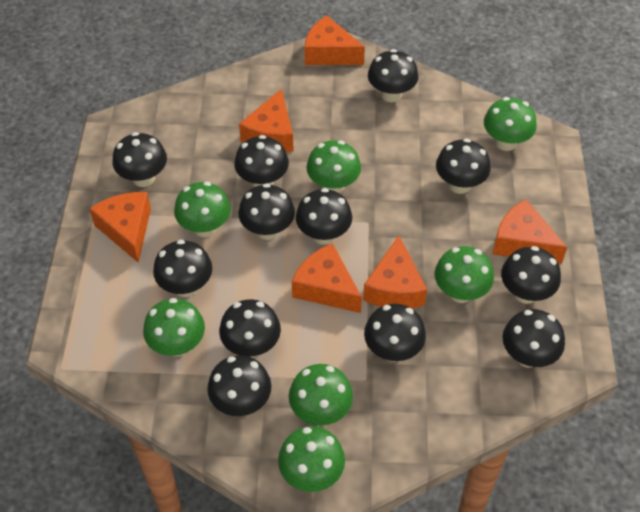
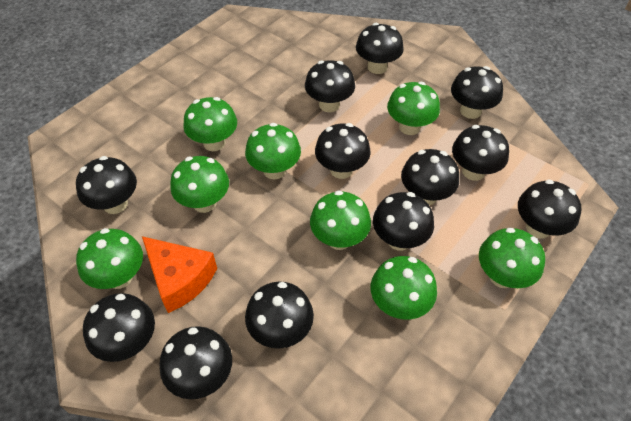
green mushroom: [143,298,205,357] [174,182,231,237] [278,426,345,492] [289,364,353,425] [306,140,361,193] [434,246,494,303] [484,97,537,151] = 7 -> [76,228,143,289] [170,156,229,213] [183,97,237,151] [245,123,301,179] [310,190,371,250] [371,256,437,320] [387,82,440,135] [479,227,545,288] = 8
orange cheese: [89,192,151,263] [239,89,294,152] [292,243,362,313] [305,16,365,65] [363,236,427,308] [493,199,567,264] = 6 -> [142,236,217,313] = 1

